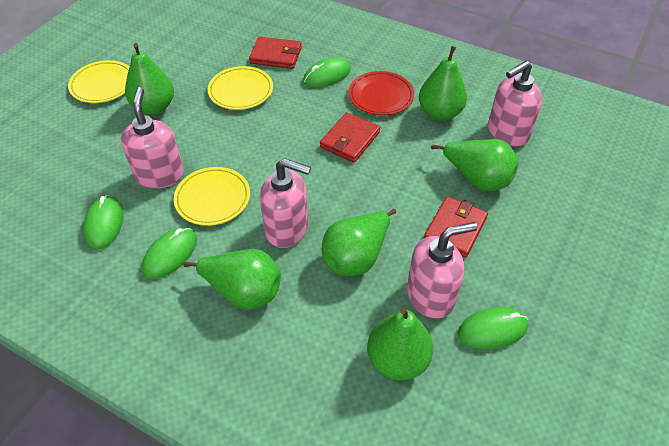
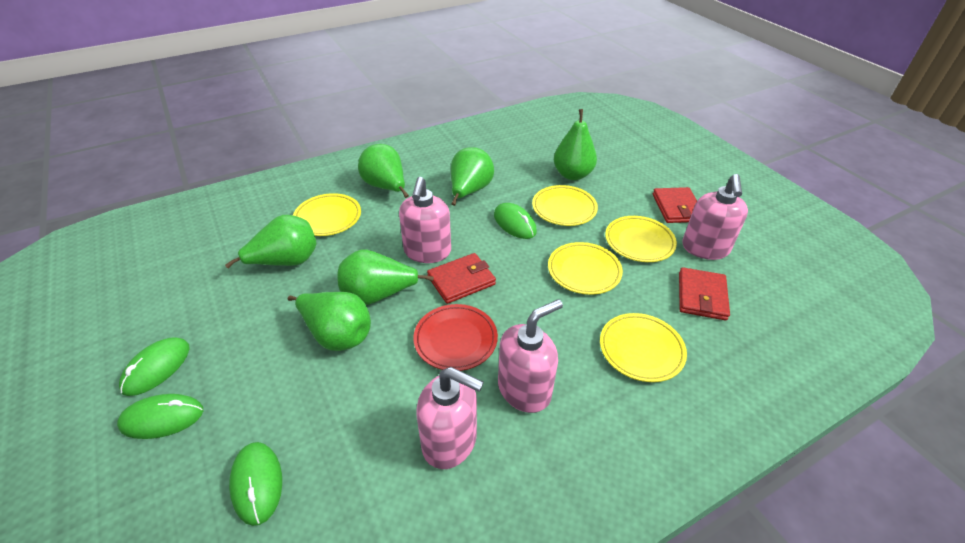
yellow plate: [68,60,130,103] [174,167,250,226] [208,66,273,110] = 3 -> [293,193,361,236] [532,185,598,226] [548,242,623,295] [600,313,687,382] [605,216,677,262] = 5

